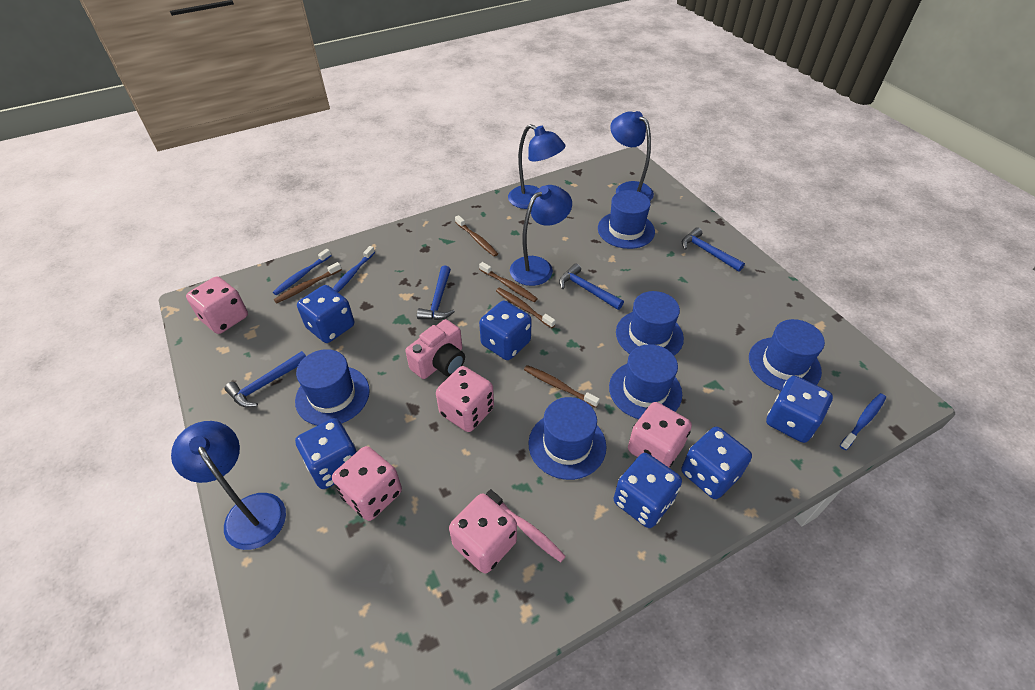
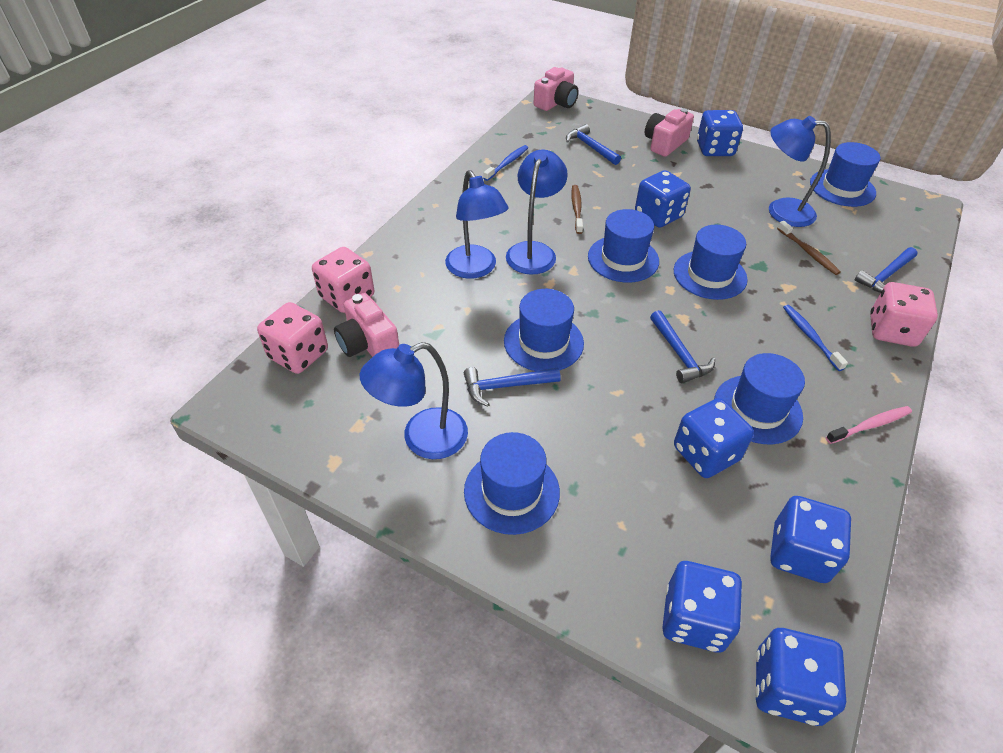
blue toothbrush: [273,248,332,295] [333,246,375,292] [840,393,886,450] = 3 -> [483,145,528,181] [783,305,848,371] = 2
brown toothbrush: [274,262,342,303] [455,215,498,257] [479,262,538,302] [496,288,556,328] [524,365,600,408] = 5 -> [571,185,583,234] [777,221,841,275] = 2
pink camera: [405,319,465,379] = 1 -> [334,293,399,357] [534,67,578,111] [645,108,694,157] = 3
pink dice: [186,276,248,334] [332,446,402,521] [436,366,494,432] [449,494,517,574] [628,402,692,468] = 5 -> [257,302,328,374] [312,247,374,313] [870,282,938,347] = 3

